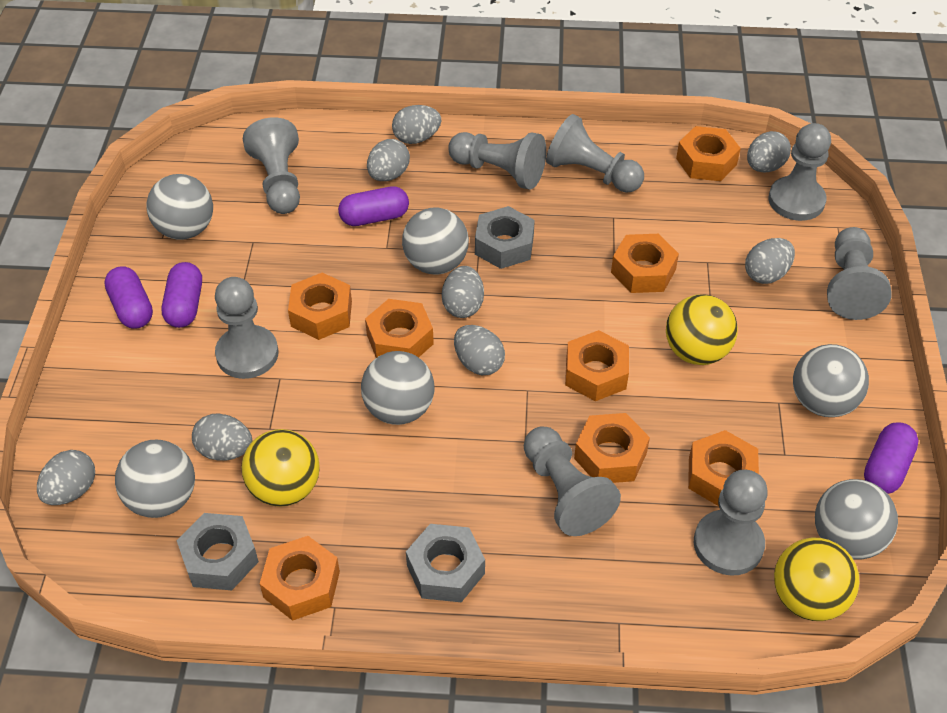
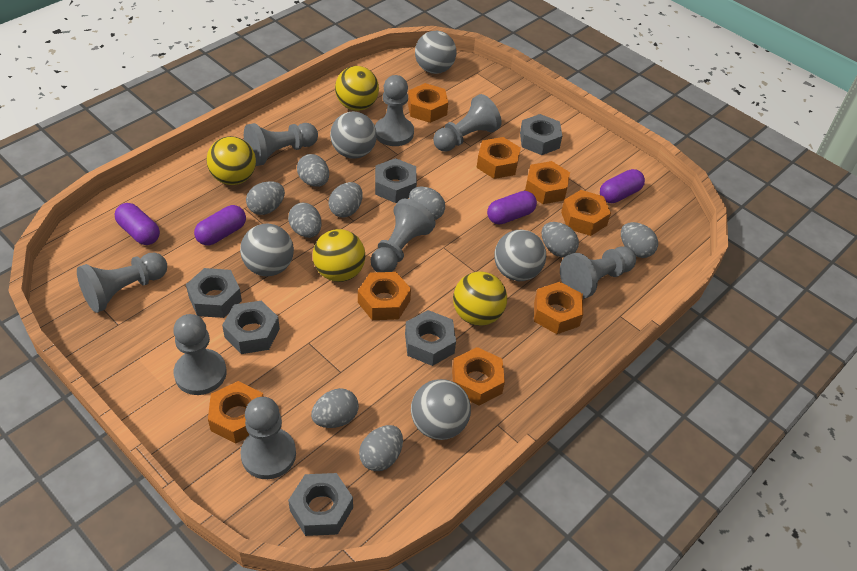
grey ball: [115,440,195,518] [146,174,213,240] [361,351,434,425] [402,207,469,275] [793,344,869,417] [815,479,898,559] = 6 -> [240,224,294,276] [330,112,377,159] [411,379,471,440] [415,31,457,74] [494,230,546,281] = 5
grey egg: [37,450,95,505] [192,413,252,461] [367,139,410,181] [392,105,441,144] [442,266,484,318] [454,325,505,375] [745,238,795,284] [747,131,791,173] = 8 -> [246,181,285,215] [288,203,322,238] [297,154,329,187] [311,388,359,428] [328,182,363,217] [359,425,403,471] [409,186,445,220] [542,222,579,258] [621,222,658,258] = 9
grey nut: [176,513,259,590] [406,524,485,602] [475,206,535,269] = 3 -> [186,268,242,318] [222,301,280,354] [288,473,353,536] [375,158,417,203] [405,310,456,366] [520,114,562,155] = 6
yellow ball: [241,429,320,507] [666,294,738,365] [774,538,860,621] = 3 -> [206,136,256,185] [313,229,366,282] [335,66,379,111] [453,271,507,326] = 4

